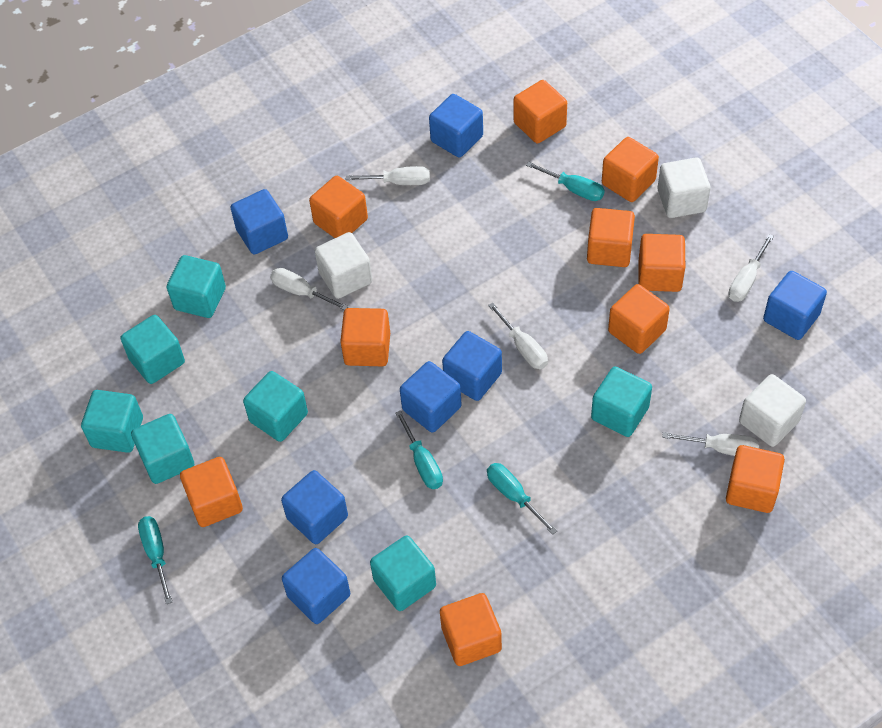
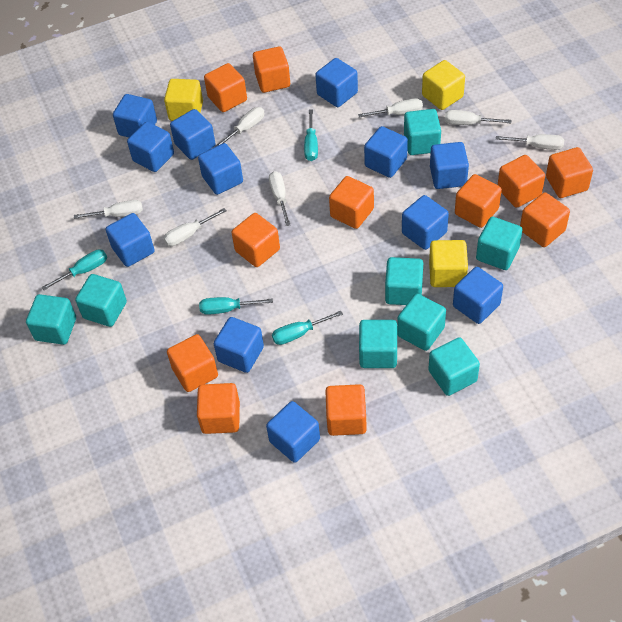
blue cube: [231,189,288,255] [281,470,348,544] [282,548,350,624] [400,361,462,433] [429,94,483,158] [442,331,502,401] [763,271,827,340] = 7 -> [106,213,155,267] [113,94,157,137] [127,122,174,172] [170,109,216,160] [198,143,243,195] [214,317,264,373] [266,401,320,463] [315,58,358,107] [364,126,408,178] [402,195,449,250] [430,142,469,189] [453,267,503,324] = 12
orange cube: [180,457,243,527] [309,176,368,238] [340,308,390,366] [440,593,502,666] [514,80,567,143] [587,208,635,267] [602,137,659,202] [608,284,670,354] [638,234,685,292] [726,445,785,513] = 10 -> [167,334,218,392] [197,383,240,434] [204,63,247,112] [232,213,280,267] [253,46,290,93] [325,384,367,436] [329,176,374,229] [455,174,502,228] [498,155,545,208] [520,192,570,247] [546,147,593,198] = 11
turquoise cube: [81,390,143,453] [121,315,185,384] [131,414,194,484] [167,255,226,318] [243,371,308,442] [370,535,436,611] [591,367,652,437] = 7 -> [26,294,76,345] [75,274,127,327] [359,320,397,368] [385,257,423,305] [397,294,446,351] [404,109,441,155] [428,337,480,396] [476,217,523,270] = 8
white cube: [315,232,372,299] [658,158,711,218] [739,374,806,447] = 3 -> none = 0
white screwdriver: [270,268,349,310] [346,166,430,185] [488,303,548,369] [662,432,759,456] [729,234,774,302] = 5 -> [74,200,143,219] [164,208,227,246] [215,107,265,147] [269,171,290,226] [358,98,423,118] [445,110,511,125] [496,134,564,150] = 7
yellow cube: none = 0 -> [164,79,203,121] [422,60,465,110] [429,240,468,287] = 3

